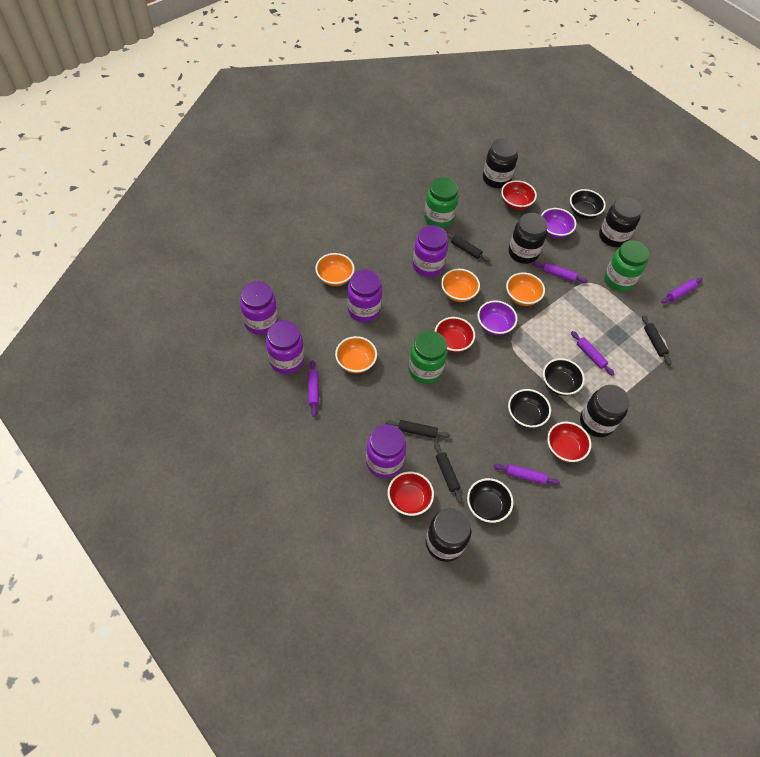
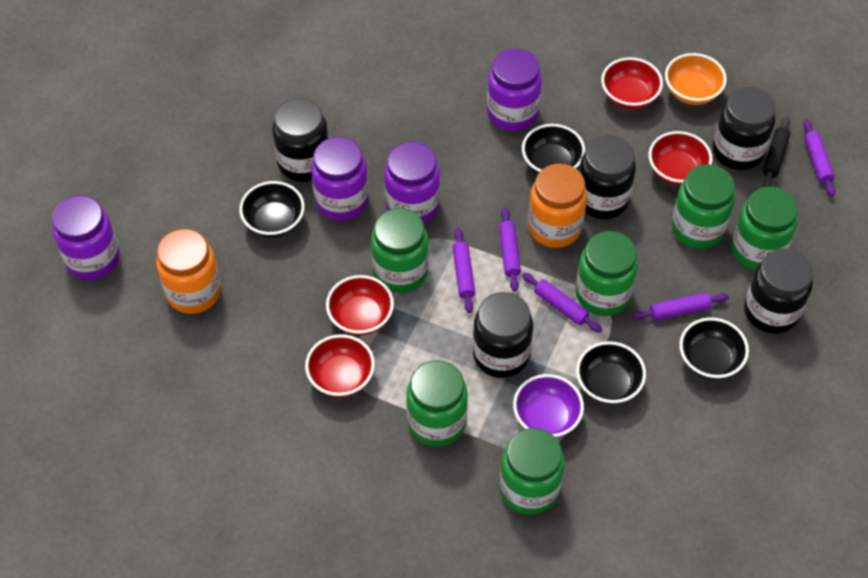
black rolling pin: [386,420,450,438] [434,442,462,503] [446,232,490,262] [642,315,671,365] = 4 -> [763,116,790,187] = 1
green jar: [408,331,447,384] [424,177,459,228] [604,240,649,291] = 3 -> [371,208,429,293] [406,360,468,447] [500,428,565,515] [576,231,638,316] [672,164,735,249] [731,186,798,270] = 6
orange bowl: [315,253,355,286] [335,336,377,373] [441,269,480,302] [506,273,545,306] = 4 -> [665,53,727,105] = 1
orange jar: none = 0 -> [156,229,221,314] [528,164,587,248] = 2
purple bowl: [477,300,517,335] [541,208,576,238] = 2 -> [513,374,584,438] = 1
purple jar: [240,281,278,335] [266,320,304,374] [347,270,382,322] [366,424,406,478] [413,225,448,277] = 5 -> [52,195,120,280] [311,137,369,221] [384,142,440,223] [487,49,542,131] = 4

